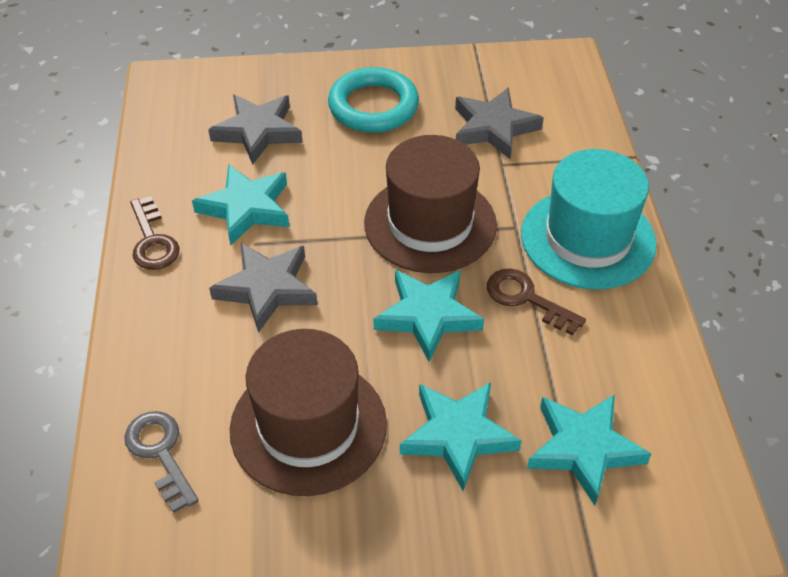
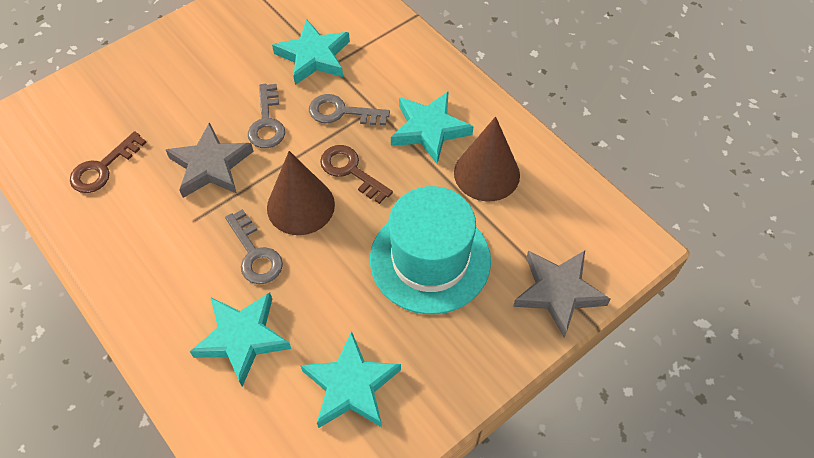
brown cone: none = 0 -> [267,151,335,235] [454,116,520,202] = 2
brown hat: [230,329,387,496] [364,135,497,273] = 2 -> none = 0
grey key: [124,411,199,513] = 1 -> [225,209,283,284] [248,84,285,148] [309,94,390,125] = 3
grey star: [208,95,303,165] [209,242,317,333] [455,87,544,159] = 3 -> [166,122,254,198] [513,250,611,337] = 2
turquoise ring: [328,67,419,133] = 1 -> none = 0

